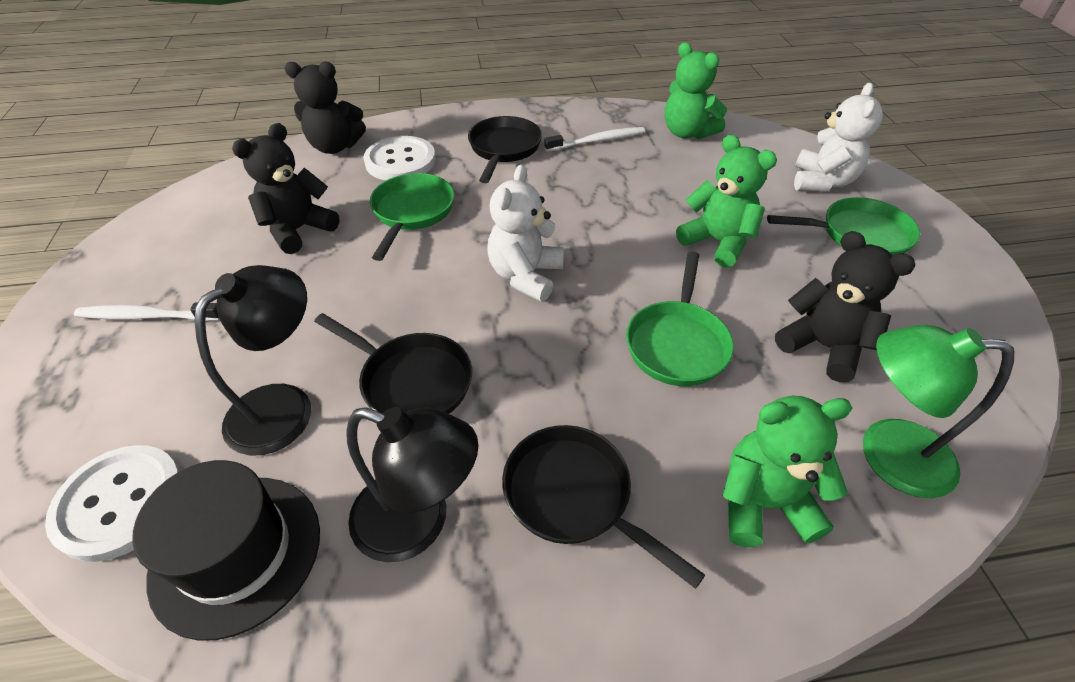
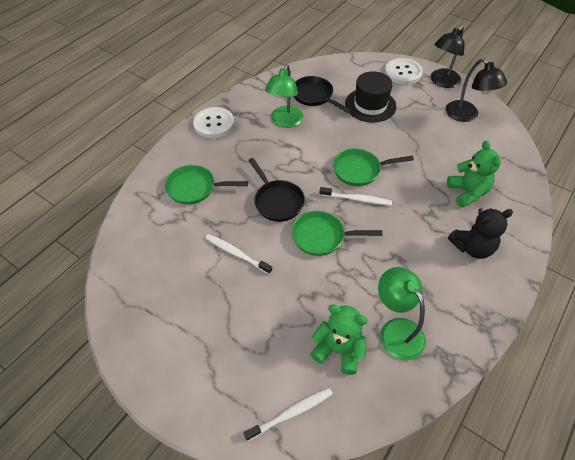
black pan: [314,313,472,414] [468,116,542,183] [502,425,705,589] = 3 -> [248,158,305,222] [294,76,351,113] = 2
black teddy bear: [232,123,340,254] [284,62,366,154] [775,231,916,382] = 3 -> [448,208,513,259] = 1
green lamp: [863,325,1014,498] = 1 -> [265,64,303,128] [378,267,426,360] = 2
green teddy bear: [665,42,727,139] [676,135,777,268] [723,396,853,547] = 3 -> [310,304,368,375] [447,141,501,208] = 2
white teddy bear: [487,164,564,302] [794,83,883,191] = 2 -> none = 0
white toothbrush: [74,303,220,321] [544,127,645,151] = 2 -> [206,234,272,274] [244,388,333,441] [319,187,392,205] = 3

